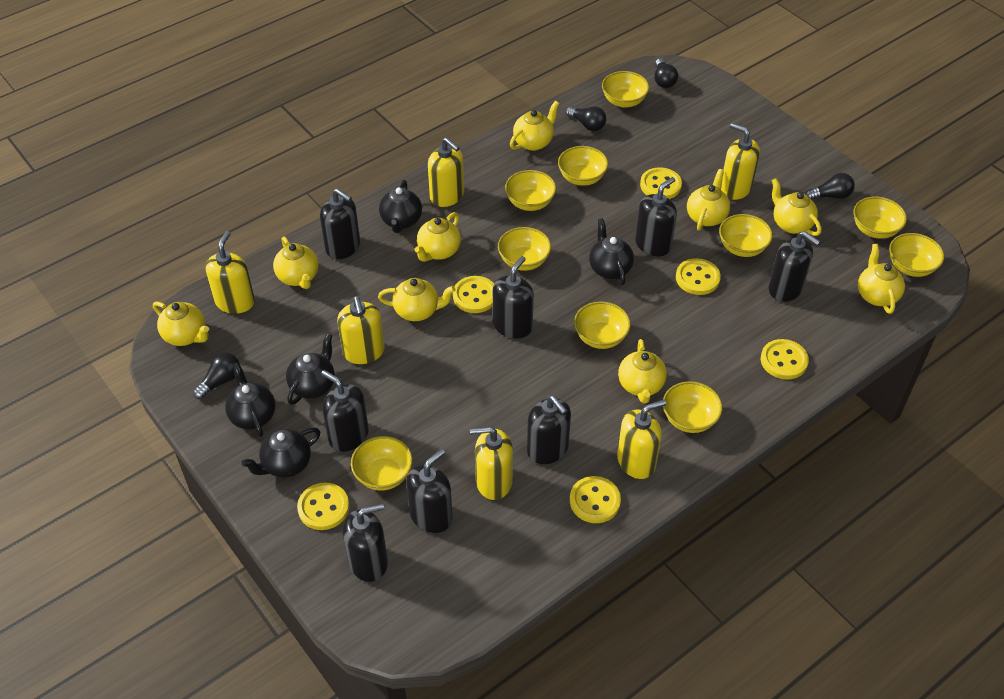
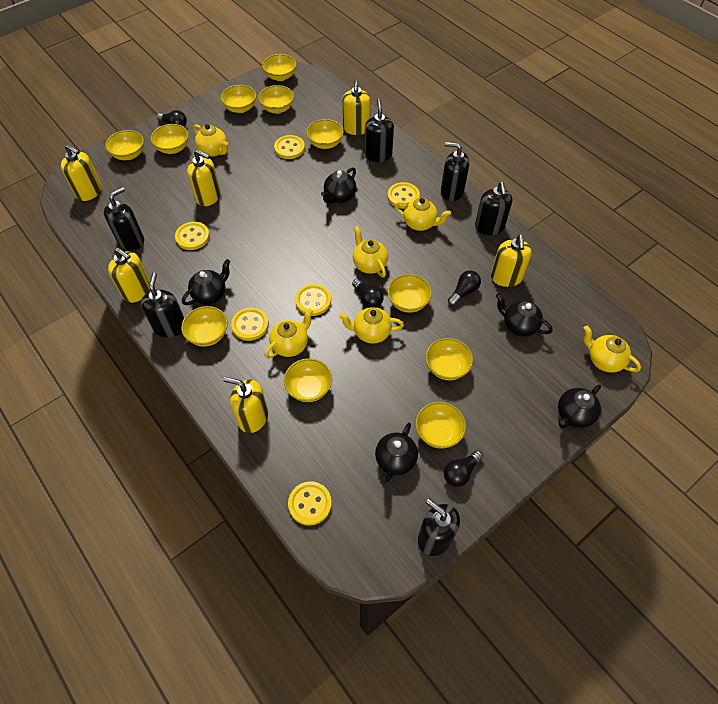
black soap dispenser: [320,188,360,259] [321,370,369,452] [343,503,388,582] [406,449,453,533] [493,256,534,338] [527,395,571,464] [635,177,677,256] [768,231,820,302] = 8 -> [104,187,144,251] [141,273,184,338] [365,98,394,162] [418,499,460,556] [441,142,469,201] [475,182,513,235] = 6
yellow bowl: [351,436,413,490] [498,227,551,271] [505,170,556,211] [558,146,608,186] [574,301,631,349] [602,71,649,108] [663,381,722,433] [719,214,773,257] [854,197,907,239] [889,233,944,277] = 10 -> [105,130,144,160] [151,124,189,154] [181,306,228,347] [221,85,256,113] [258,85,294,114] [262,54,297,81] [284,358,332,402] [306,119,344,149] [387,274,432,313] [415,402,466,449] [425,338,473,380] = 11
yellow teapot: [153,301,209,346] [273,237,319,289] [378,278,456,321] [415,212,461,262] [510,101,560,151] [618,339,667,403] [687,169,730,231] [772,178,821,236] [858,244,905,314] = 9 -> [194,124,228,157] [264,308,313,359] [339,307,404,344] [353,226,388,277] [395,198,451,231] [583,326,641,373] = 6

